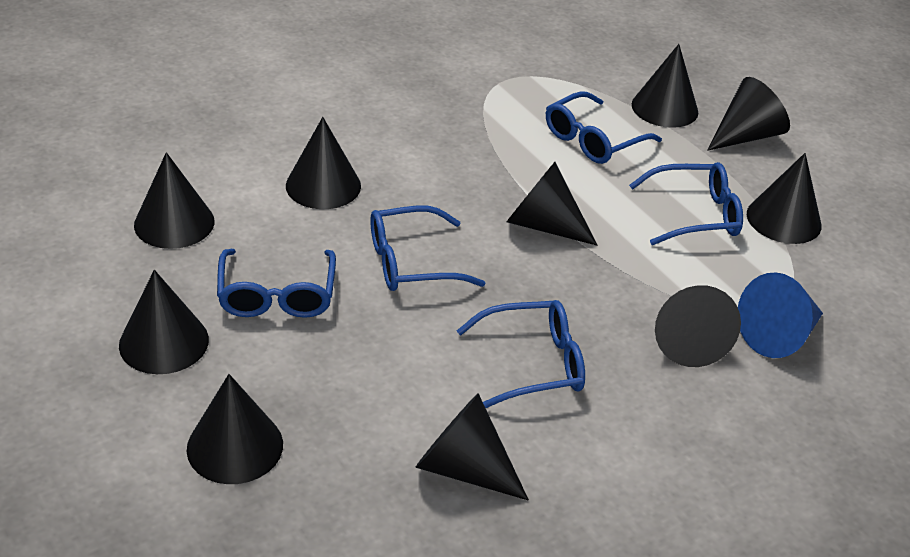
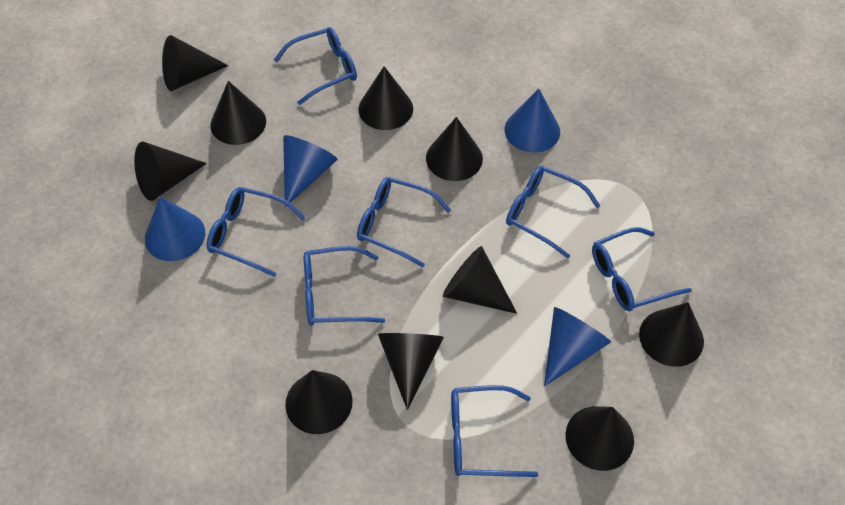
blue cone: [738,272,823,358] = 1 -> [145,196,205,261] [283,135,338,207] [505,89,560,153] [544,307,611,387] = 4
blue glasses: [217,249,336,318] [370,206,485,291] [456,300,585,408] [546,91,662,164] [629,162,743,245] = 5 -> [207,187,305,277] [274,27,357,105] [304,246,385,326] [357,177,451,267] [451,385,538,477] [506,166,601,259] [592,227,692,311] = 7

